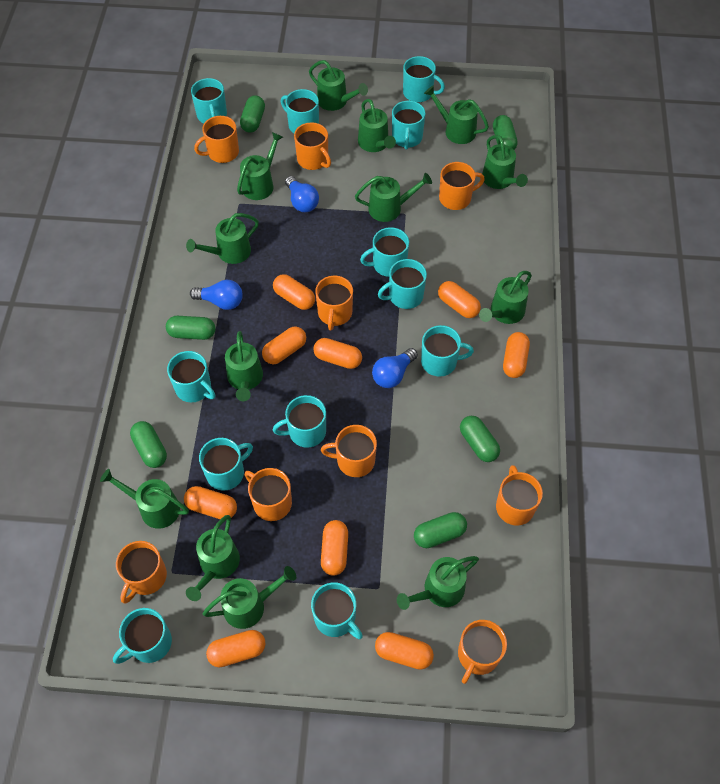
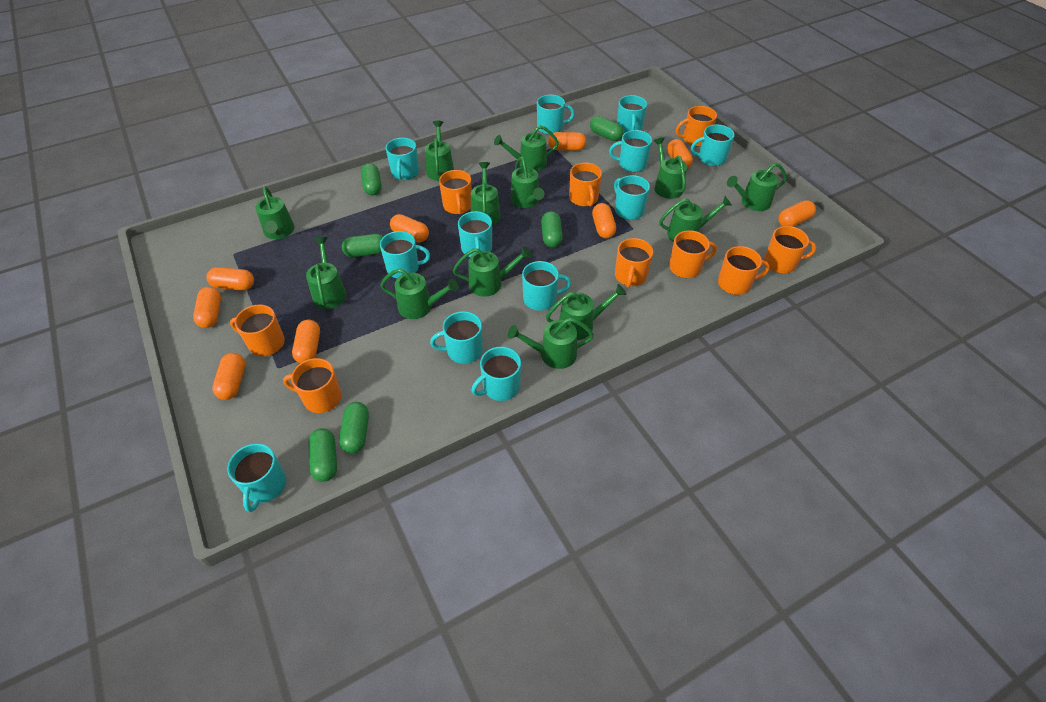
blue light bulb: [190,280,243,310] [285,176,319,212] [372,348,418,388] = 3 -> none = 0

